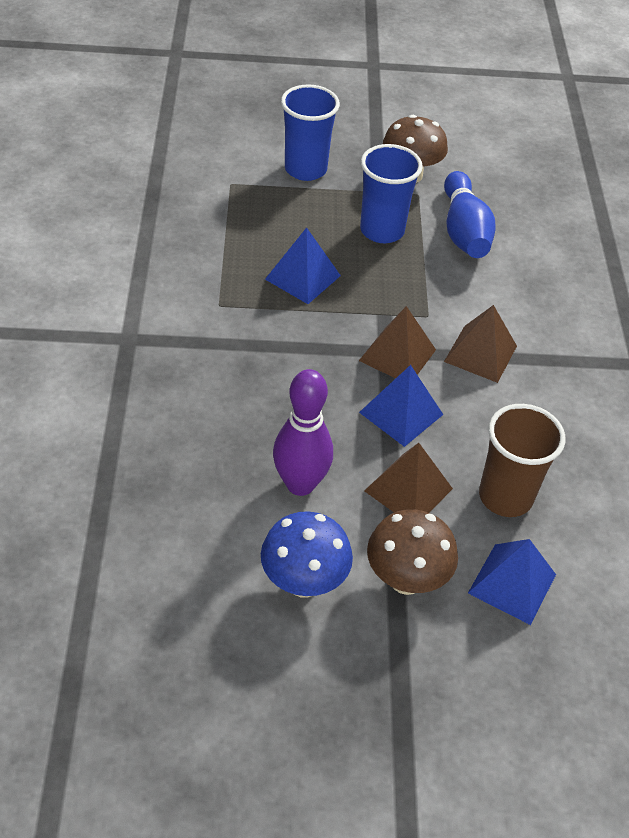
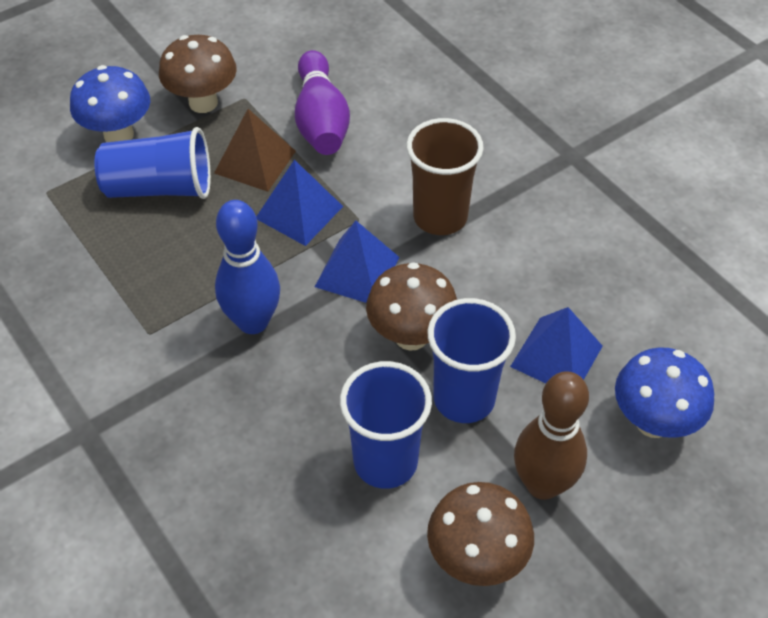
blue cup: [281,84,340,181] [360,144,423,243] = 2 -> [94,127,211,199] [340,361,432,489] [428,298,516,423] = 3
blue mushroom: [261,511,353,598] = 1 -> [70,65,150,142] [615,347,714,438] = 2
brown bowling pin: none = 0 -> [514,371,589,500] = 1
brown mushroom: [367,509,458,595] [383,115,448,183] = 2 -> [159,35,237,113] [366,262,457,351] [427,482,534,586] = 3
brown pyramid: [359,306,436,378] [364,443,453,513] [444,305,517,383] = 3 -> [214,109,296,192] = 1

